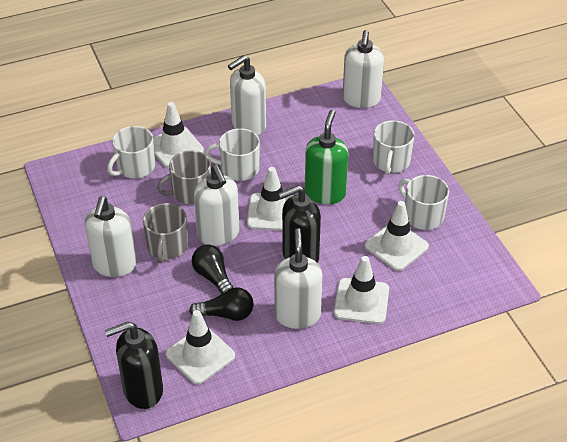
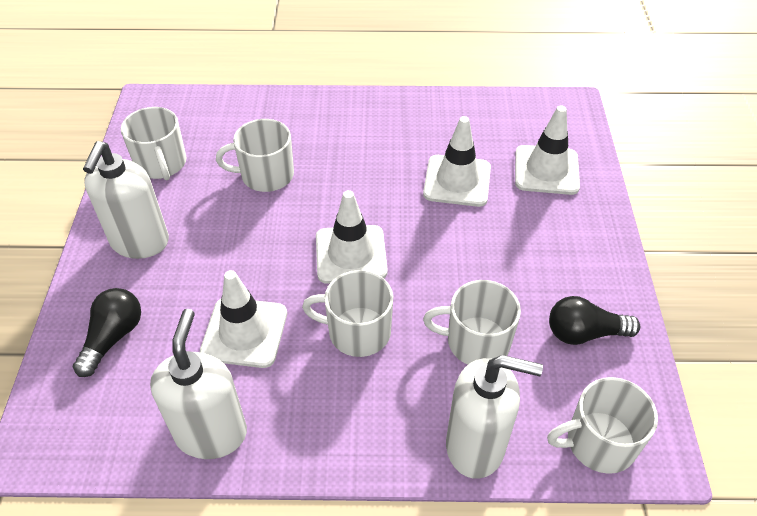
black soap dispenser: [105,322,163,409] [278,185,321,263] = 2 -> none = 0
green soap dispenser: [305,110,348,205] = 1 -> none = 0
grey mug: [143,203,188,263] [157,151,211,204] = 2 -> none = 0
white mug: [107,126,155,178] [205,128,260,181] [373,120,415,175] [399,175,449,230] = 4 -> [121,107,187,181] [216,119,294,192] [302,270,393,357] [423,280,521,364] [547,377,658,474] = 5
white soap dispenser: [85,196,137,277] [194,165,239,246] [228,55,266,136] [274,228,323,329] [343,30,384,108] = 5 -> [83,141,169,259] [150,309,247,459] [446,355,543,479] = 3
white traffic cone: [153,102,204,167] [166,310,235,384] [247,167,294,231] [334,256,389,324] [365,201,429,271] = 5 -> [200,270,287,368] [316,190,388,284] [423,116,491,207] [515,105,580,195] = 4

